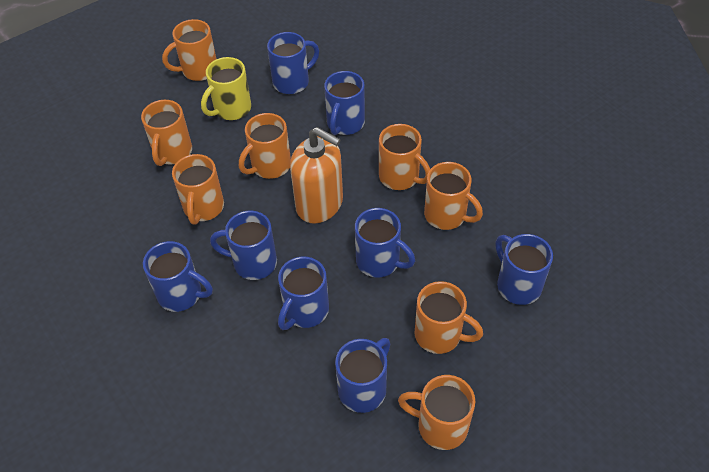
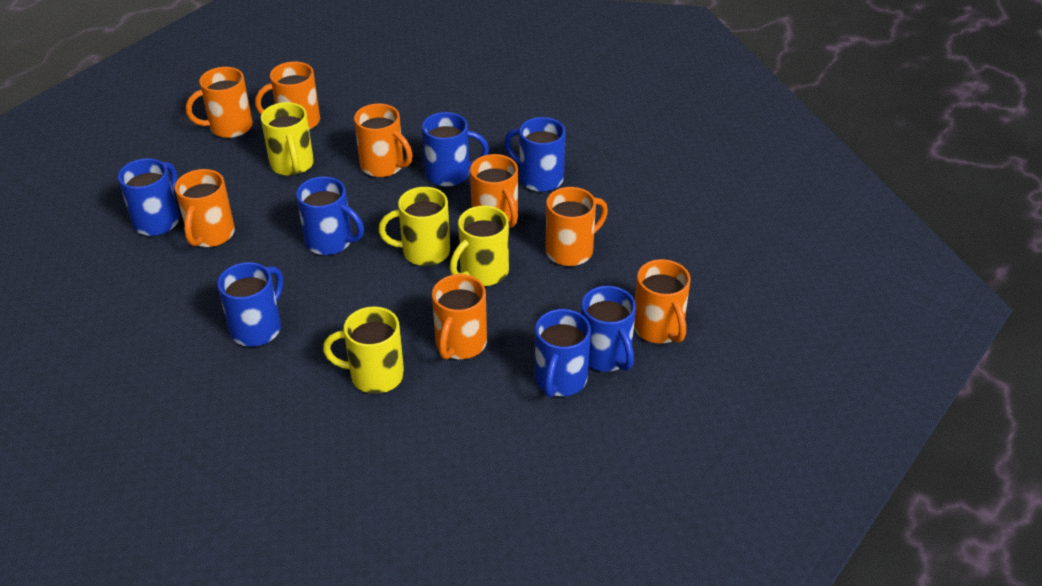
blue mug: [143,241,213,312] [210,211,277,280] [267,32,319,94] [278,257,329,330] [324,71,365,135] [335,338,390,413] [355,208,415,277] [496,234,553,305] = 8 -> [118,158,180,236] [217,262,283,346] [296,176,364,255] [422,112,489,187] [504,117,566,192] [535,309,591,398] [581,286,636,372] = 7
orange soap dispenser: [290,127,343,224] = 1 -> none = 0
yellow mug: [201,57,251,120] = 1 -> [261,102,314,176] [323,306,404,394] [378,187,450,266] [450,206,509,286] = 4

